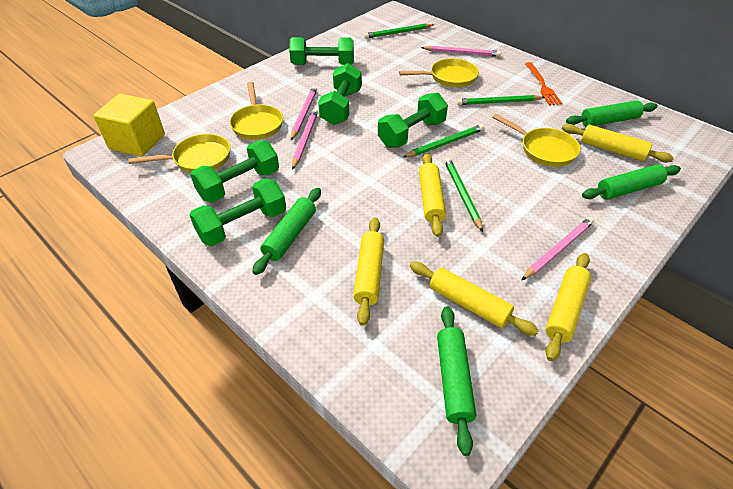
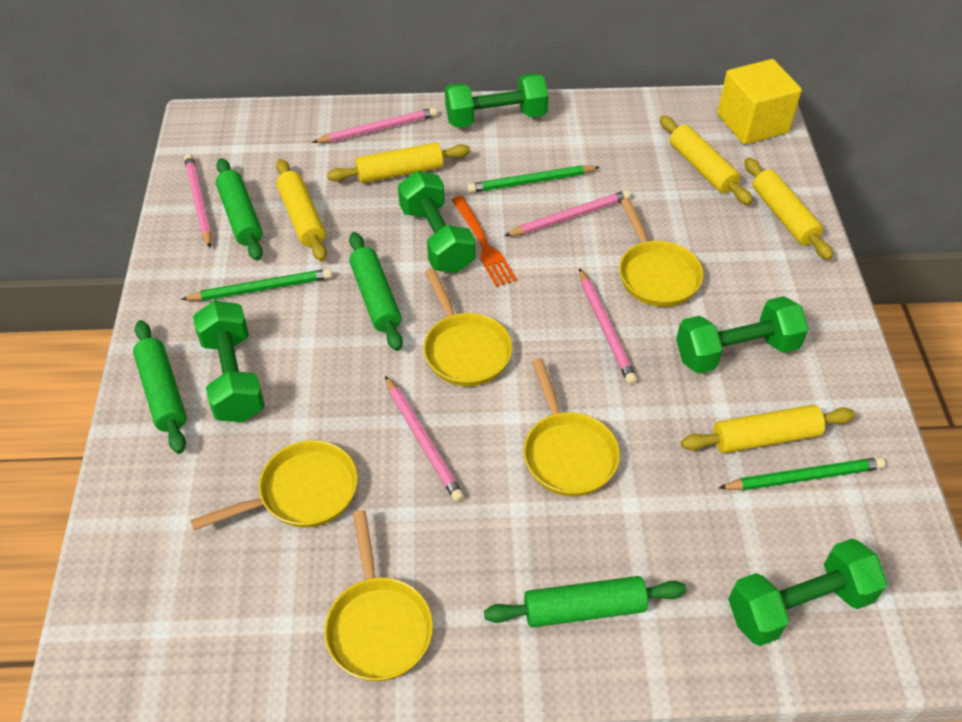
green pencil: [364,24,434,39] [403,124,484,157] [444,158,483,232] [457,95,545,105] = 4 -> [181,269,332,301] [467,165,600,193] [718,457,885,491] = 3
pink pencil: [291,86,317,140] [292,109,318,170] [421,46,501,57] [522,217,594,280] = 4 -> [184,154,212,248] [312,107,437,143] [385,376,464,502] [504,190,631,236] [579,268,637,385] = 5
yellow pan: [128,134,231,173] [229,82,283,140] [399,58,479,88] [492,114,581,167] = 4 -> [190,440,358,530] [324,510,433,681] [423,268,512,386] [523,358,620,496] [619,198,703,307] = 5

